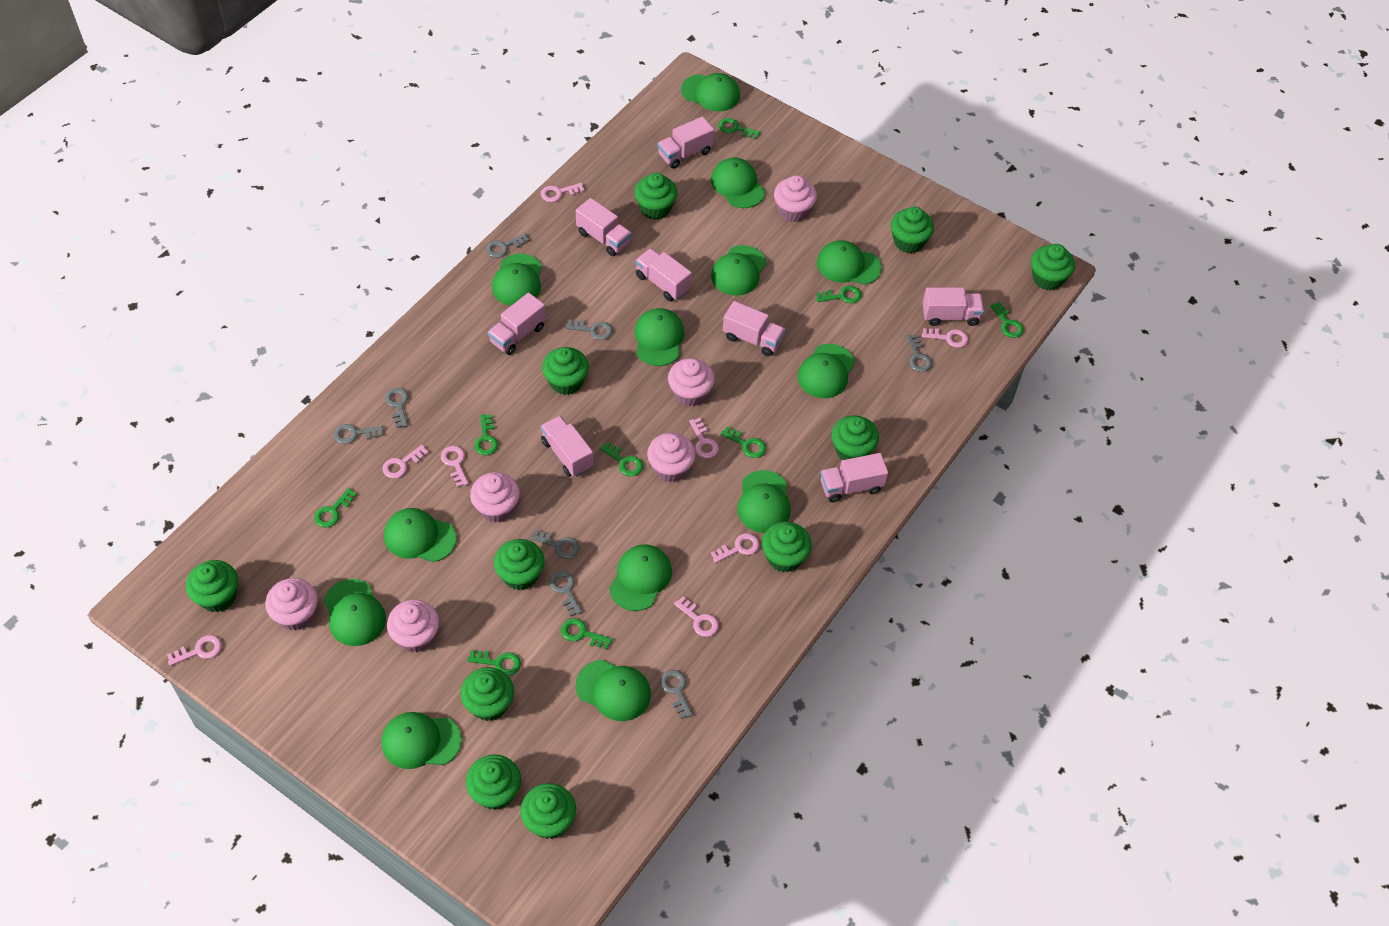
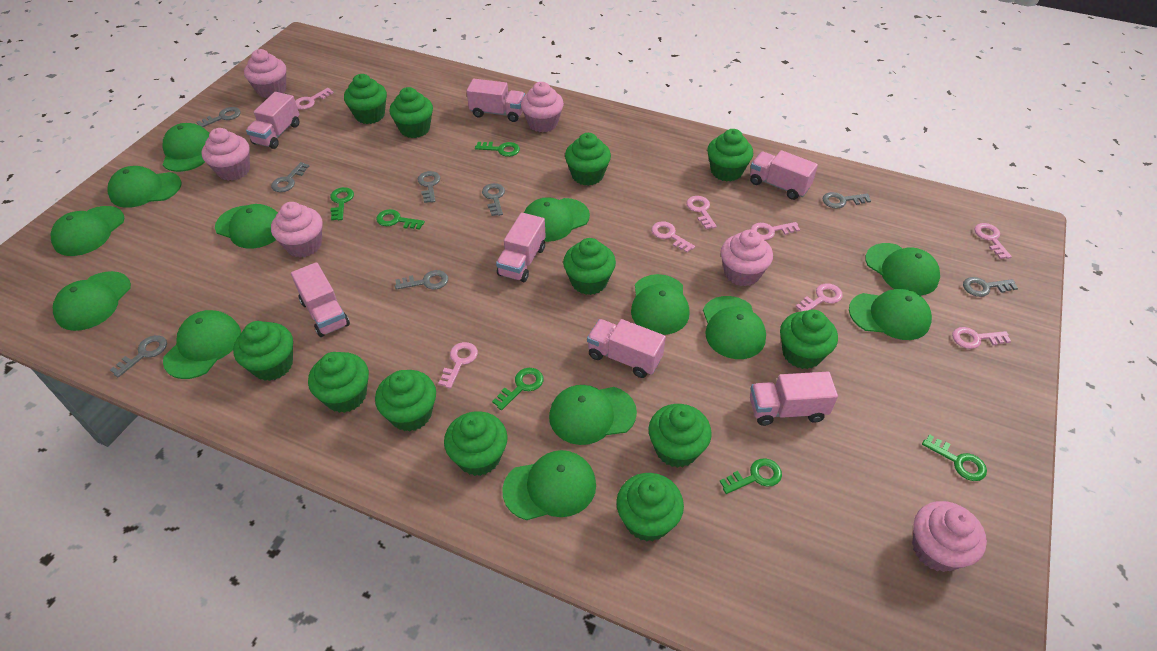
green cupcake: [186,560,238,612] [461,667,514,721] [466,754,521,810] [494,539,545,590] [520,783,576,839] [542,347,589,395] [634,173,677,219] [762,522,812,572] [831,415,879,460] [891,207,934,253] [1031,244,1075,291] = 11 -> [233,321,293,381] [308,352,369,413] [344,74,387,124] [375,370,436,432] [389,87,433,138] [444,411,508,476] [563,238,616,295] [565,133,611,186] [616,473,684,542] [649,404,712,468] [707,129,753,182] [780,309,838,369] = 12
green key: [314,488,357,527] [467,650,521,676] [474,414,498,455] [561,618,612,649] [600,442,643,476] [718,118,760,139] [721,426,766,458] [816,285,862,303] [990,302,1024,338] = 9 -> [330,187,354,220] [376,209,425,230] [475,142,520,157] [492,368,543,410] [720,458,782,494] [922,434,987,481] = 6
pink truck: [488,293,546,355] [541,416,594,477] [576,198,632,256] [635,248,692,301] [657,116,714,169] [723,301,785,356] [820,453,888,502] [923,287,984,326] = 8 -> [246,92,299,149] [291,262,350,337] [467,79,525,122] [496,212,546,282] [587,319,666,378] [750,150,818,200] [750,372,838,426] = 7

